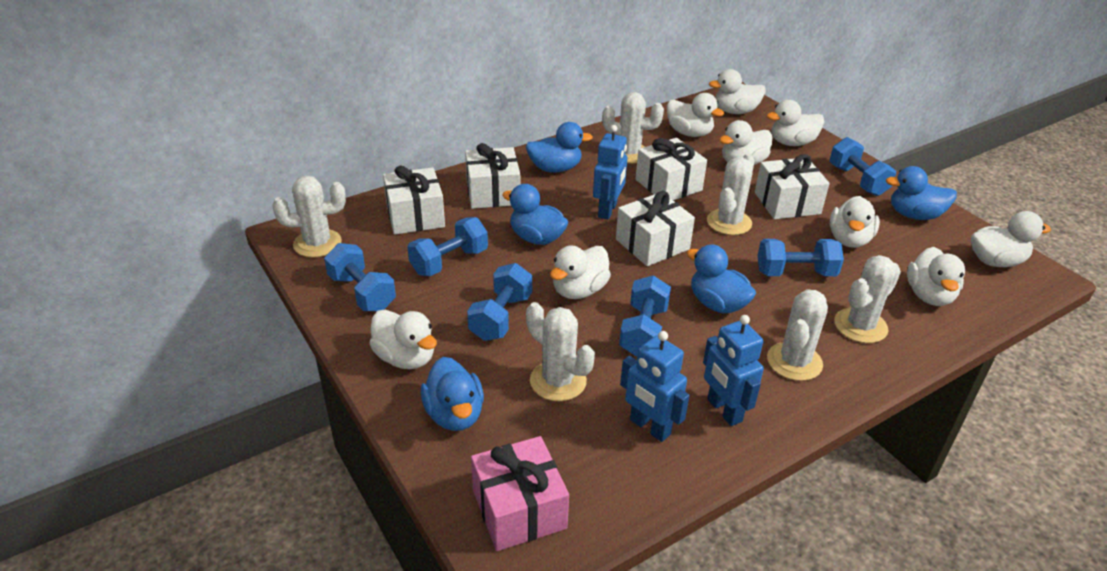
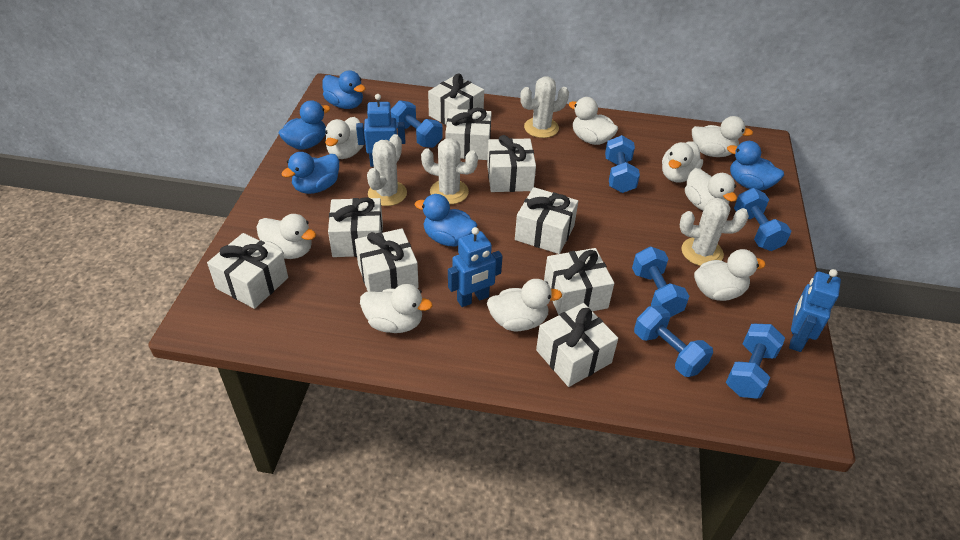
pink gift: [471,436,569,551] = 1 -> none = 0
white cactus: [272,176,346,258] [526,302,595,401] [602,92,664,164] [707,153,754,235] [767,289,828,381] [834,255,901,343] = 6 -> [367,134,407,206] [421,138,478,204] [520,76,569,138] [680,198,749,266] = 4
white gift: [383,165,445,235] [465,143,520,209] [616,191,695,266] [636,138,707,200] [755,154,830,219] = 5 -> [207,233,288,309] [328,197,383,257] [355,228,419,292] [428,74,484,125] [445,108,492,160] [487,135,536,192] [515,187,578,254] [536,303,618,387] [544,248,614,315] = 9

